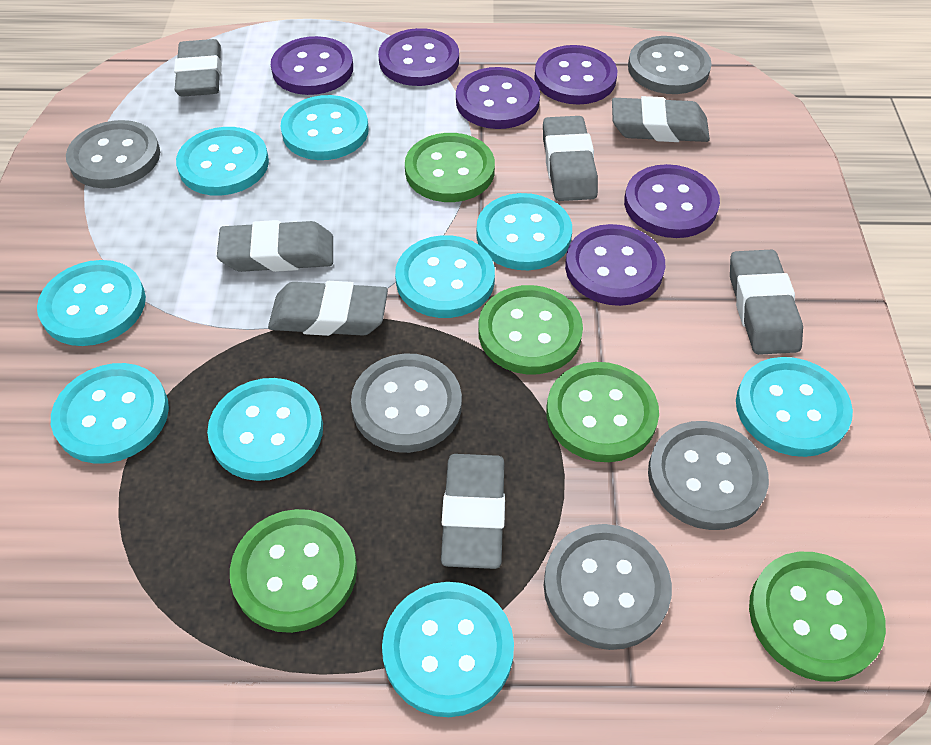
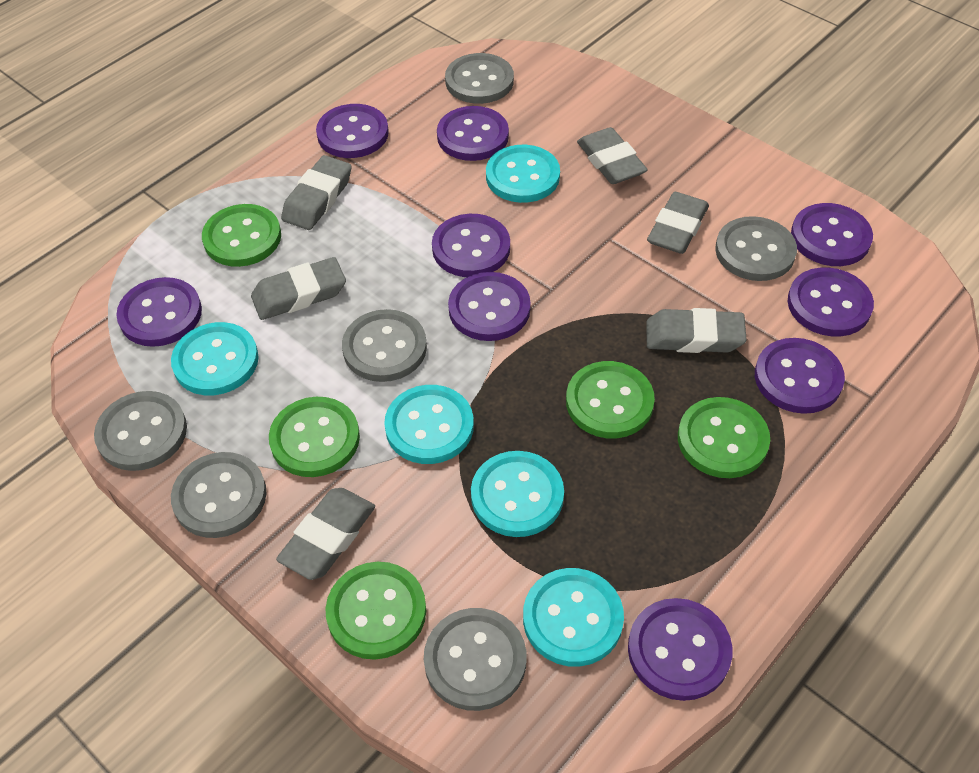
grey button: [66,120,160,188] [351,353,462,453] [544,524,672,650] [628,36,712,94] [648,421,769,530] = 5 -> [94,391,187,471] [171,452,266,538] [342,309,427,382] [424,608,527,711] [445,53,514,104] [715,216,797,281] = 6
grey eraser: [174,39,222,97] [217,220,333,272] [268,281,388,336] [441,454,505,569] [543,116,598,201] [612,96,710,142] [730,250,803,355] = 7 -> [251,257,346,320] [276,488,375,580] [281,155,352,230] [577,127,648,184] [646,308,747,353] [647,192,709,254] = 6
purple button: [271,36,353,95] [378,28,459,86] [456,67,540,129] [534,45,617,104] [565,224,665,306] [624,164,720,238] = 6 -> [116,277,202,347] [316,104,389,158] [432,214,510,277] [437,106,509,161] [448,272,531,341] [628,598,732,701] [755,338,845,414] [788,268,874,337] [791,203,873,266] = 9
turquoise button: [37,260,146,346] [51,363,169,464] [176,127,269,196] [207,378,323,481] [280,95,369,160] [382,582,514,717] [395,235,495,318] [476,193,572,270] [736,357,853,457] = 9 -> [171,322,259,395] [384,385,474,464] [471,451,564,537] [486,145,560,203] [523,568,624,667] = 5

